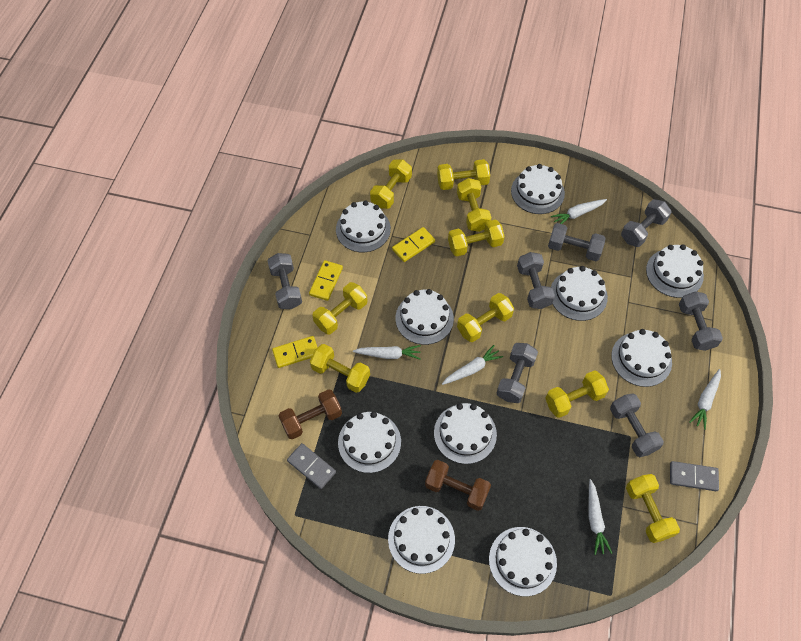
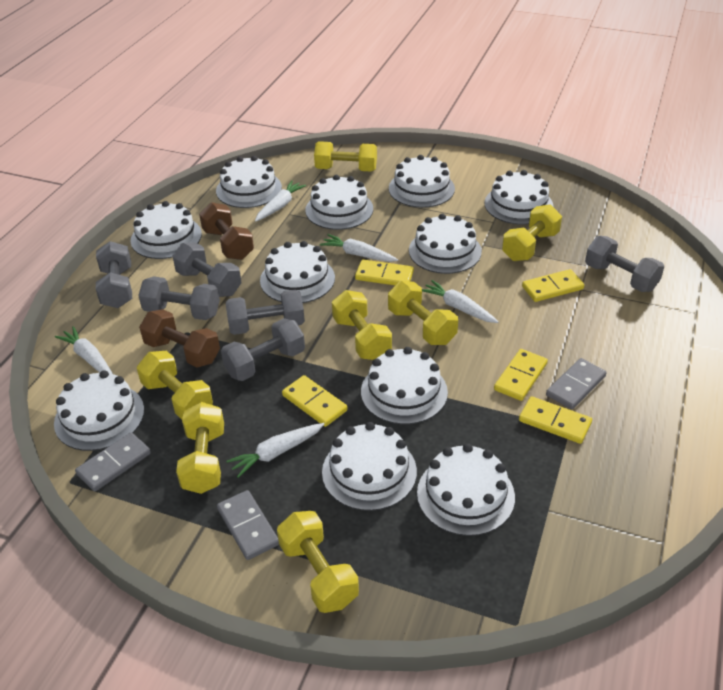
grey domino: [287,443,336,489] [670,461,719,491] = 2 -> [75,432,151,491] [217,490,279,560] [546,358,606,410] = 3
grey dumbbell: [267,253,302,309] [496,343,538,403] [517,252,555,309] [548,223,606,261] [610,393,664,457] [621,199,672,247] [679,291,723,351] = 7 -> [96,241,132,308] [138,276,220,320] [173,243,242,297] [221,318,305,381] [226,289,305,335] [585,236,665,292] = 6
white cake: [336,201,391,252] [338,411,401,473] [388,506,455,574] [396,289,454,345] [434,403,497,464] [489,527,557,596] [511,164,565,214] [551,266,608,321] [611,329,672,387] [646,244,704,298] = 10 -> [54,371,144,451] [131,201,202,259] [216,156,282,208] [260,241,335,303] [305,175,373,230] [322,422,417,511] [361,347,448,424] [389,155,455,208] [409,214,482,274] [417,443,515,536] [484,170,553,225] = 11
yellow domino: [272,336,318,368] [309,260,343,301] [392,227,435,262] = 3 -> [282,375,348,427] [355,260,414,285] [494,349,548,401] [519,396,592,444] [522,269,584,302] = 5
yellow dumbbell: [310,344,370,393] [312,282,367,334] [370,160,412,209] [437,159,490,190] [448,220,505,256] [457,178,492,232] [457,293,514,342] [545,370,609,418] [626,474,680,543] = 9 -> [137,351,213,419] [176,402,224,494] [277,511,359,613] [314,141,377,172] [332,290,392,360] [388,281,458,345] [502,204,562,261] = 7

